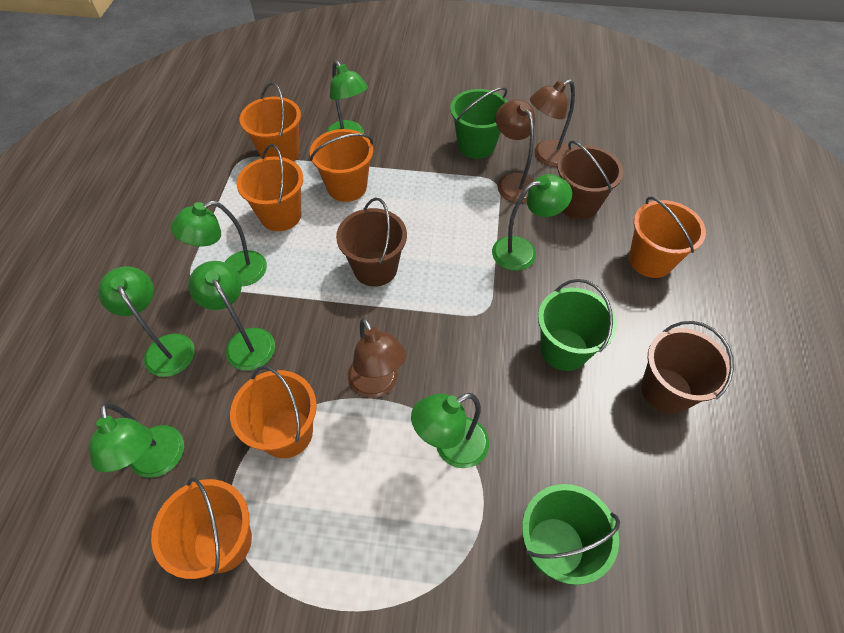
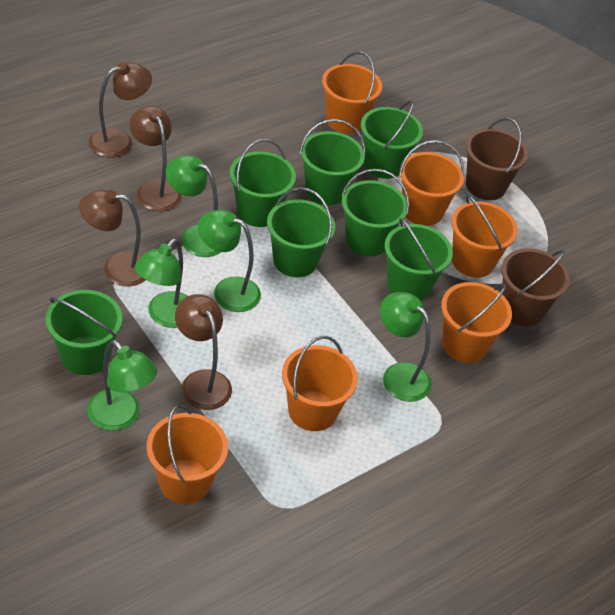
brown bucket: [336,198,407,287] [557,140,623,220] [641,321,734,414] = 3 -> [466,118,528,200] [501,248,570,327] = 2
brown lamp: [348,318,406,398] [496,99,535,203] [530,79,575,167] = 3 -> [79,190,145,286] [89,62,152,157] [129,106,181,211] [175,294,232,410] = 4
green bucket: [450,87,508,159] [522,484,620,585] [538,279,617,371] = 3 -> [46,290,122,375] [230,139,296,227] [267,187,335,277] [299,119,366,205] [341,169,410,256] [361,101,423,179] [385,218,453,301] = 7
green lamp: [89,403,184,478] [98,266,195,377] [171,200,267,286] [188,261,275,370] [327,60,368,134] [411,393,489,468] [492,174,572,271] = 7 -> [87,340,157,431] [135,239,187,328] [166,155,221,257] [198,210,261,312] [380,292,431,402] = 5

